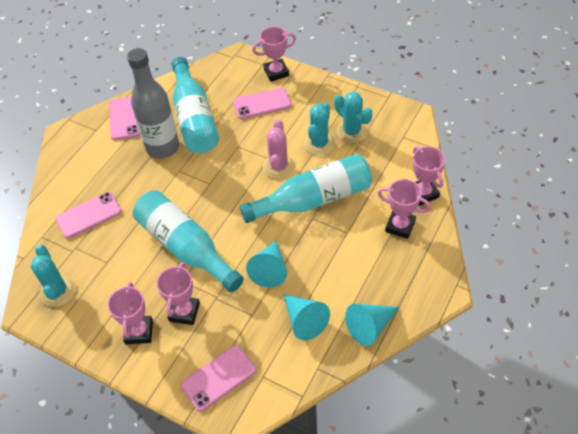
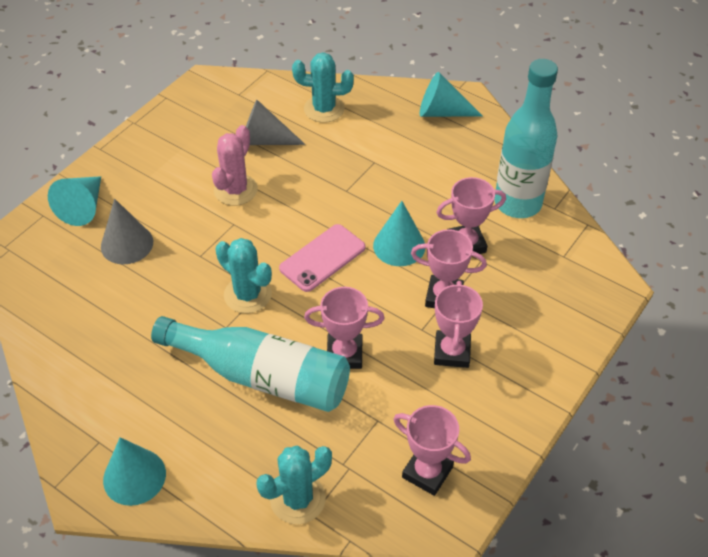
grey bottle: [127,48,179,159] = 1 -> none = 0
grey cone: none = 0 -> [101,199,153,264] [246,100,306,145] = 2
pink phone: [55,192,122,239] [109,96,140,140] [181,345,256,412] [233,87,291,119] = 4 -> [279,224,365,292] = 1
turquoise bottle: [133,190,244,292] [172,57,219,153] [240,154,372,223] = 3 -> [151,316,350,412] [494,59,558,218] = 2
turquoise cone: [246,241,287,287] [283,294,330,340] [345,304,399,346] = 3 -> [48,176,101,226] [103,437,166,506] [373,201,425,266] [420,72,483,117] = 4

